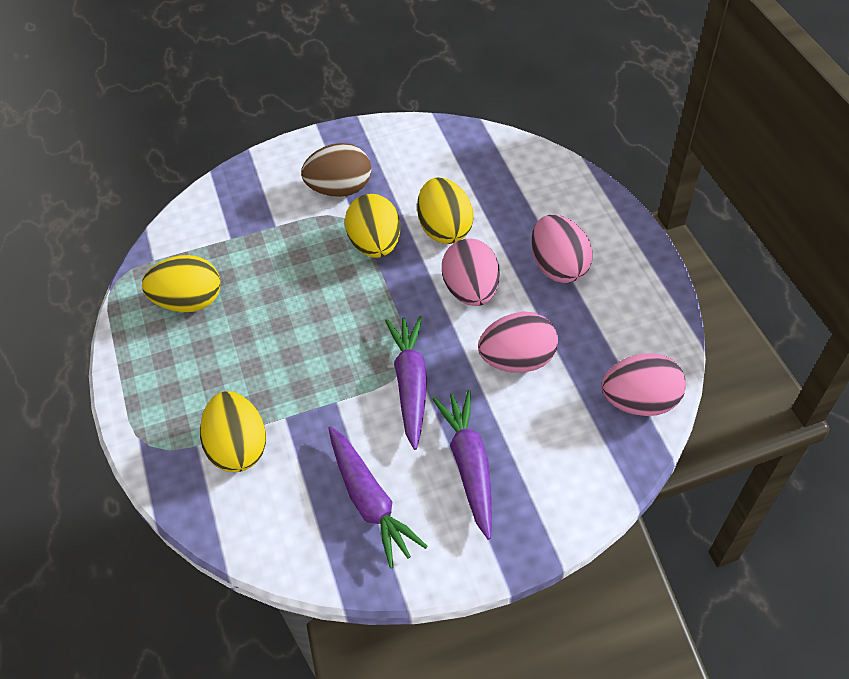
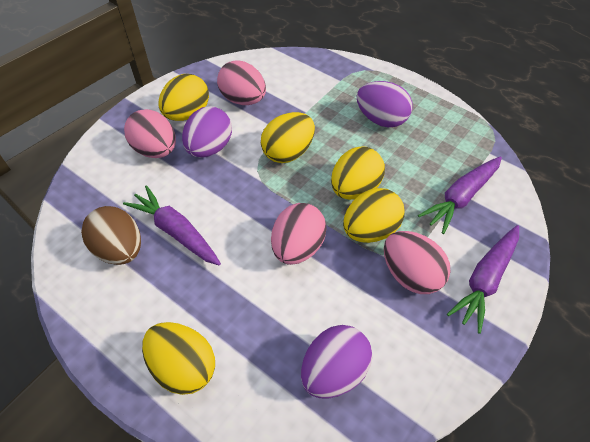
purple egg: none = 0 -> [182,106,232,158] [301,325,372,399] [357,81,412,127] = 3
yellow egg: [142,255,221,312] [200,391,266,472] [345,194,401,258] [417,177,474,244] = 4 -> [142,322,215,395] [159,74,209,121] [261,112,315,163] [331,147,385,200] [343,188,405,243] = 5

